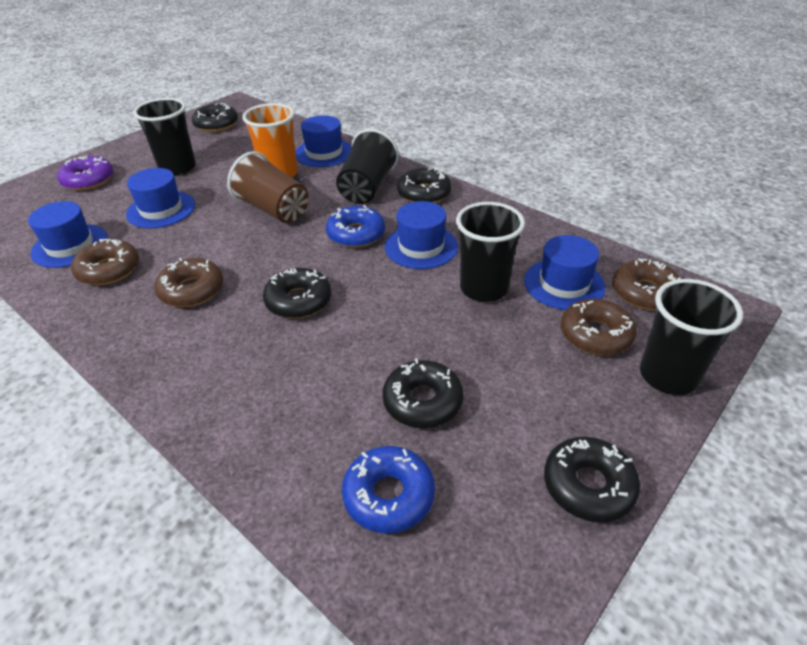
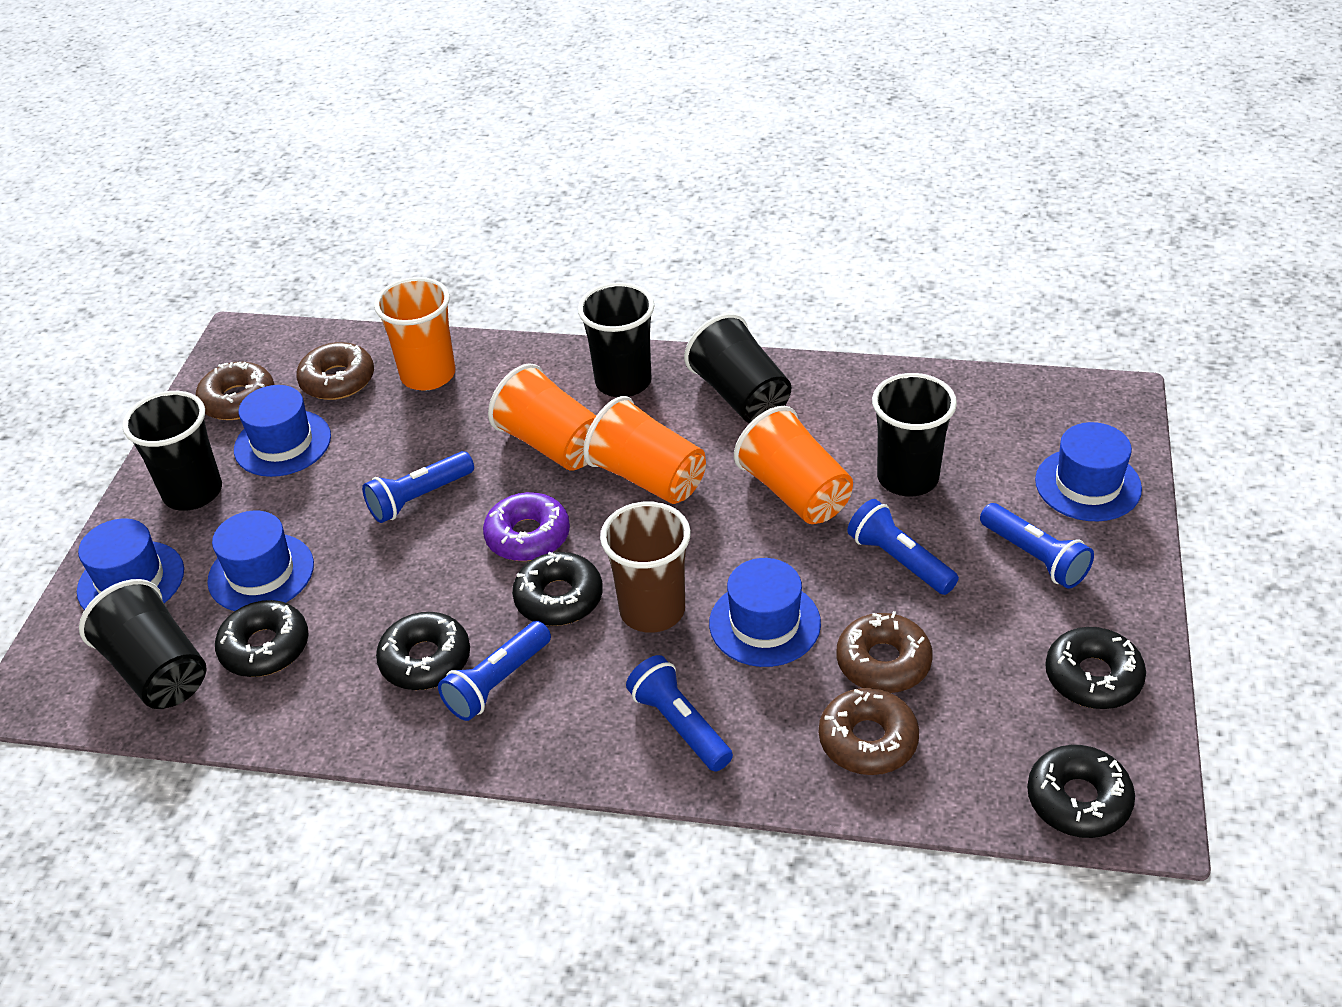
black cup: [133,98,196,176] [336,129,399,204] [456,202,525,302] [640,279,743,395] = 4 -> [79,579,206,709] [122,391,222,511] [578,282,654,397] [684,313,791,423] [872,373,957,496] = 5
blue donut: [326,205,385,248] [342,446,435,533] = 2 -> none = 0
blue flashlight: none = 0 -> [362,451,474,523] [438,621,551,721] [626,655,733,772] [847,499,959,595] [980,503,1094,589] = 5
orange cup: [242,103,298,178] = 1 -> [374,277,455,391] [488,363,596,471] [583,396,706,504] [734,406,853,524] = 4

